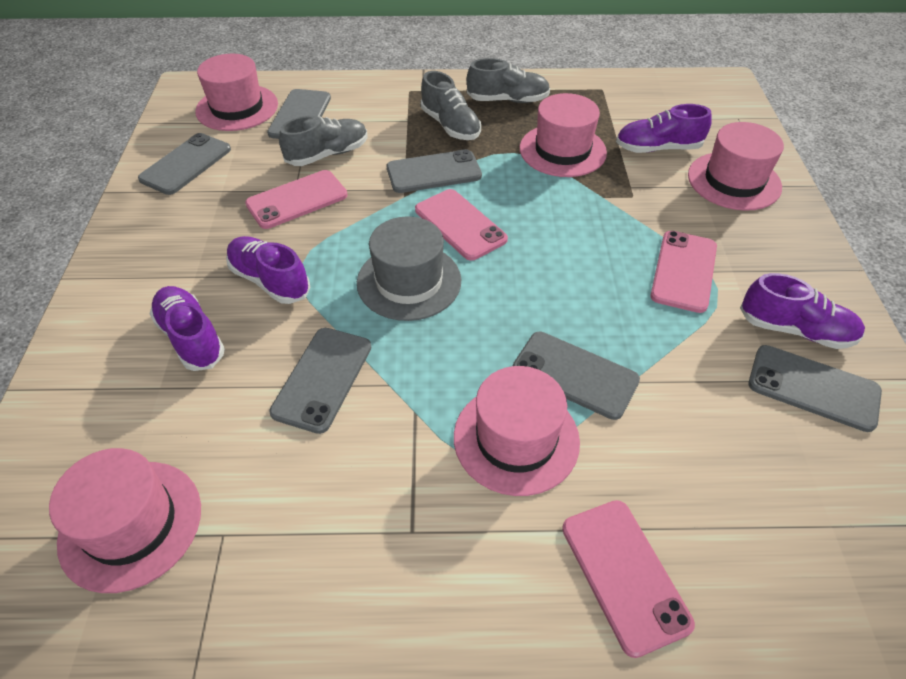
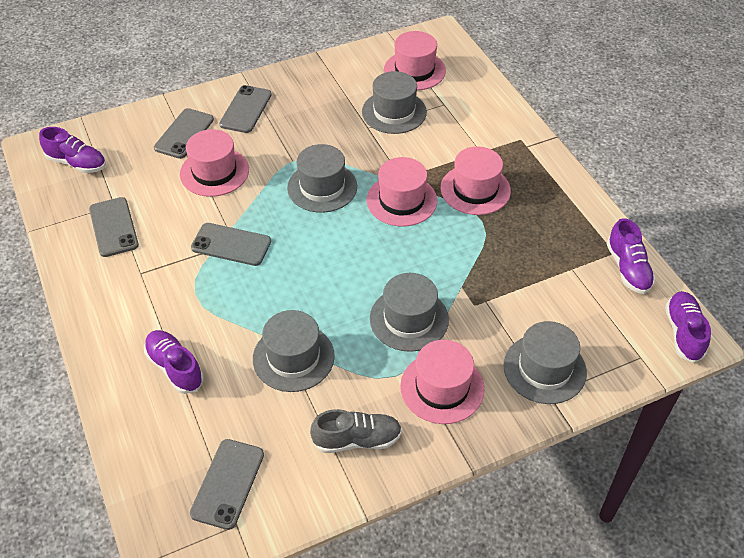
grey hat: [357,216,461,321] = 1 -> [253,310,335,392] [287,144,357,213] [362,71,427,134] [370,273,449,352] [503,321,587,404] = 5
grey phone: [138,133,231,195] [267,89,331,139] [269,328,372,434] [387,149,482,193] [513,332,640,420] [749,345,882,432] = 6 -> [89,197,139,257] [154,108,214,159] [190,439,264,530] [191,223,271,266] [219,85,272,133] = 5
grey shoe: [279,116,368,166] [421,71,481,140] [467,58,550,103] = 3 -> [310,409,402,453] = 1
pink phone: [245,170,348,229] [415,189,508,261] [562,500,695,658] [650,231,717,313] = 4 -> none = 0

